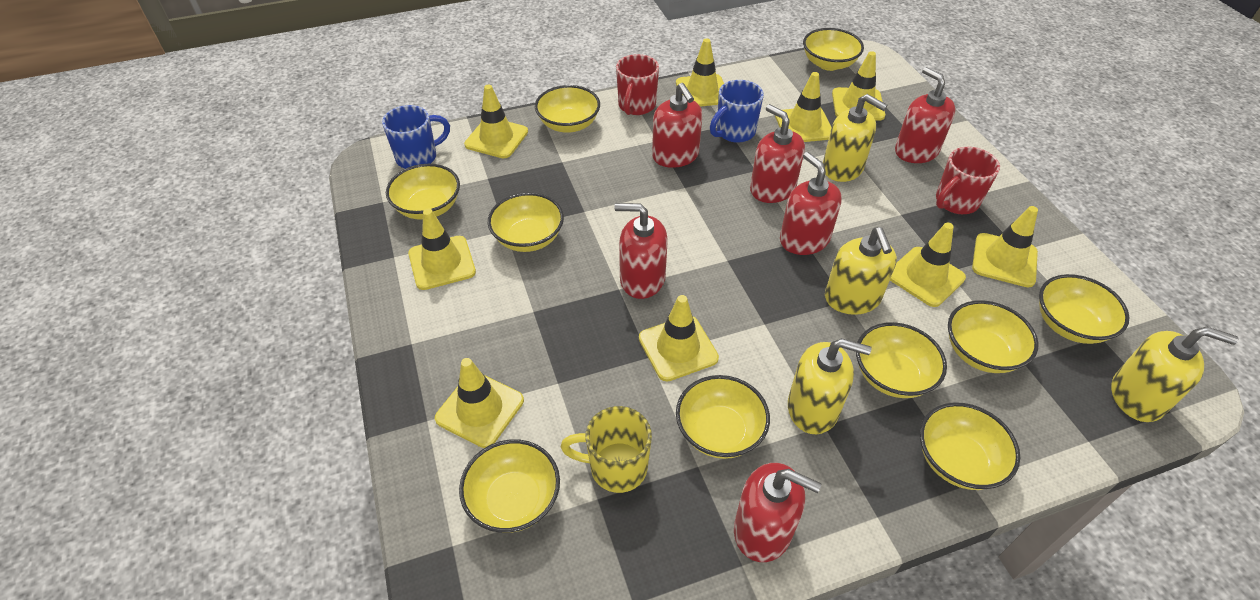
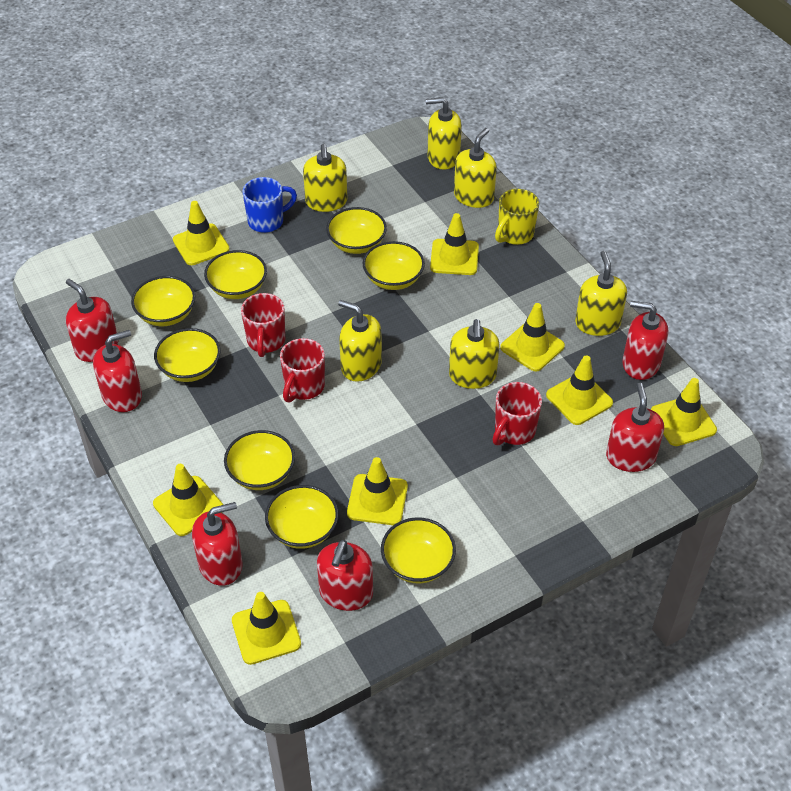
blue mug: [382,105,450,169] [710,80,764,143] = 2 -> [242,177,297,233] = 1
red mug: [616,54,659,115] [936,147,1000,214] = 2 -> [241,293,285,357] [280,338,325,403] [493,382,542,445] = 3
yellow bowl: [386,164,460,220] [459,439,560,533] [488,193,564,252] [535,85,600,133] [676,375,770,459] [803,28,864,71] [856,322,947,398] [920,402,1020,490] [948,300,1039,373] [1039,274,1129,344] = 10 -> [131,276,195,326] [154,328,221,382] [204,250,267,299] [224,430,295,490] [265,485,339,549] [326,207,387,254] [363,241,425,290] [381,517,456,584] = 8
yellow soap dispenser: [788,338,872,434] [823,94,887,182] [825,227,897,315] [1111,327,1238,422] = 4 -> [303,143,347,212] [338,300,382,382] [426,97,462,170] [449,319,500,389] [454,128,497,208] [575,251,627,336] = 6
yellow traffic cone: [408,209,476,290] [435,358,524,448] [464,85,528,158] [639,295,719,381] [676,38,724,107] [775,72,832,142] [832,51,885,121] [890,223,966,307] [972,206,1038,287] = 9 -> [153,464,223,536] [173,201,230,265] [232,592,301,665] [347,457,408,525] [430,213,479,275] [500,303,565,371] [546,356,613,425] [651,378,717,446] = 8

